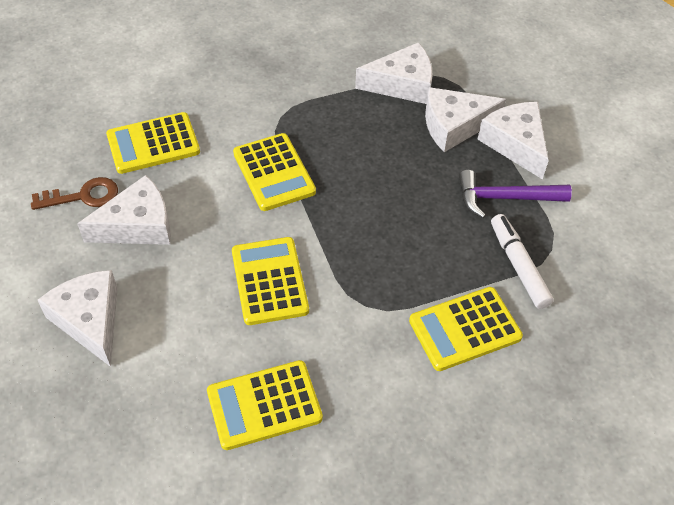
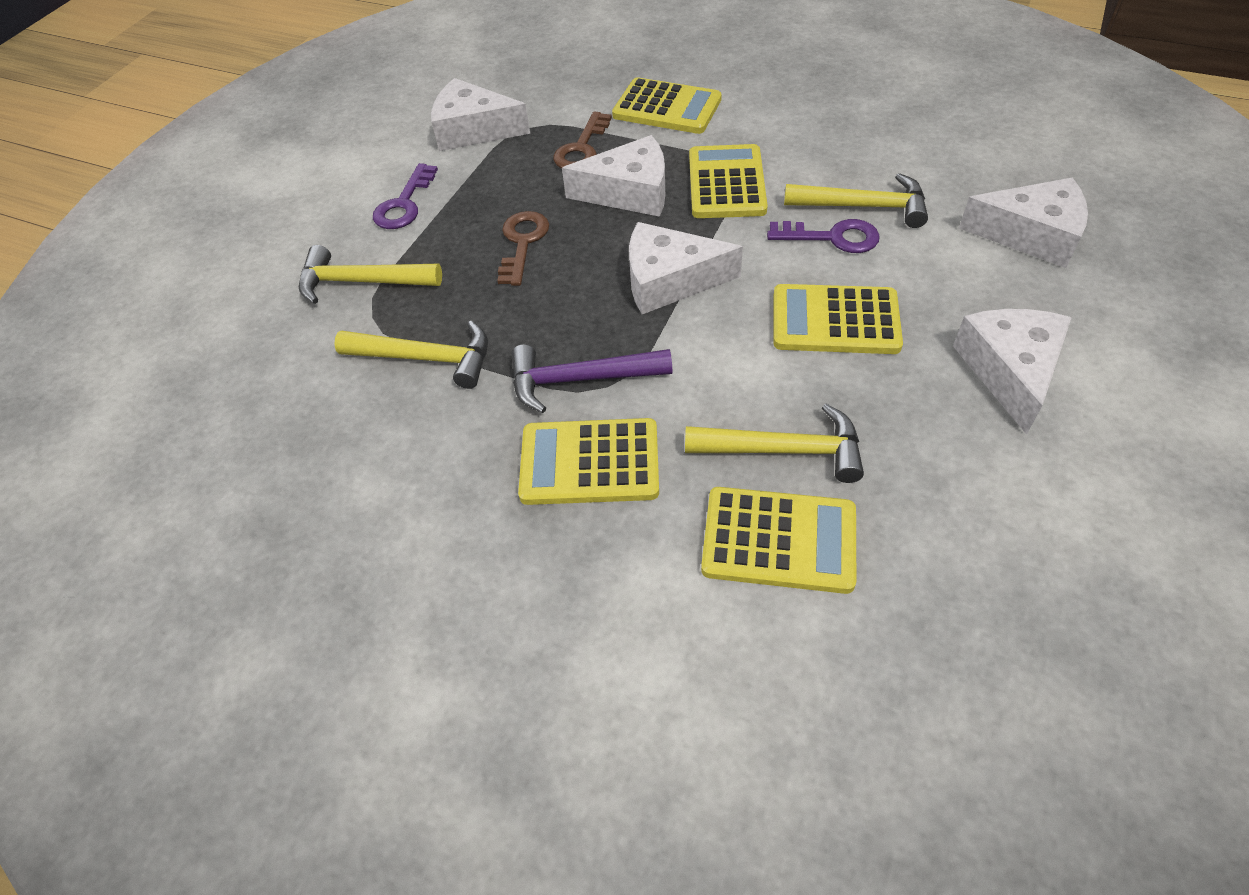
brown key: [31,177,118,210] = 1 -> [497,211,549,286] [553,111,612,169] = 2
purple key: none = 0 -> [373,163,438,229] [767,219,880,253] = 2
white marker: [491,214,554,309] = 1 -> none = 0
yellow hammer: none = 0 -> [299,245,442,304] [334,321,488,389] [685,404,864,483] [784,173,928,228] = 4

